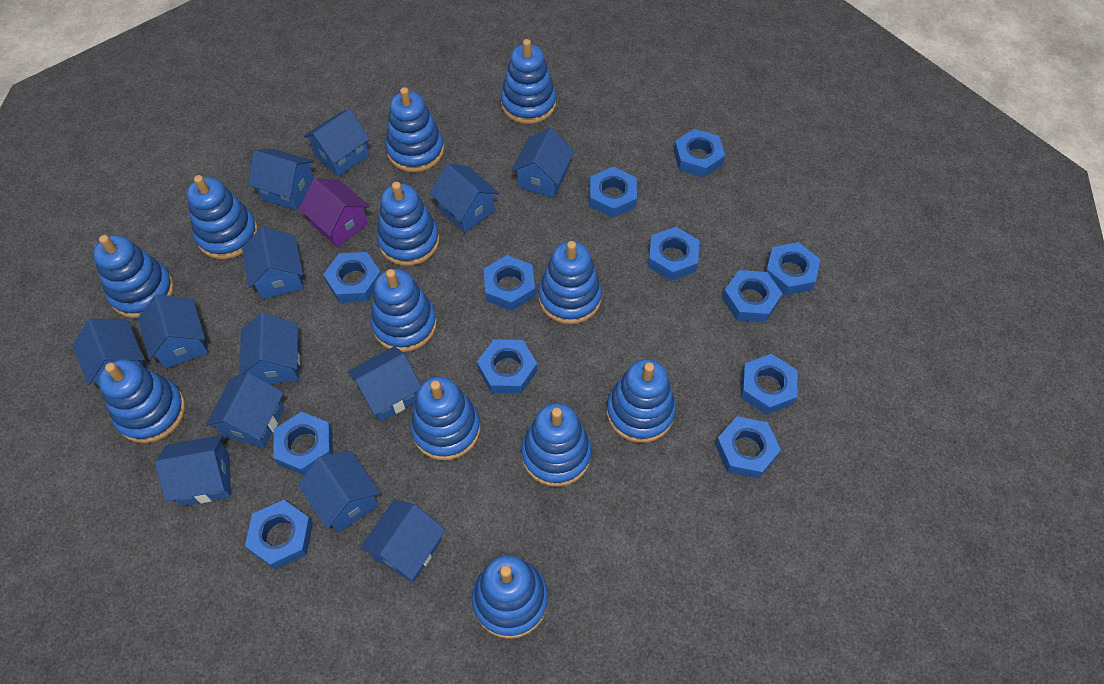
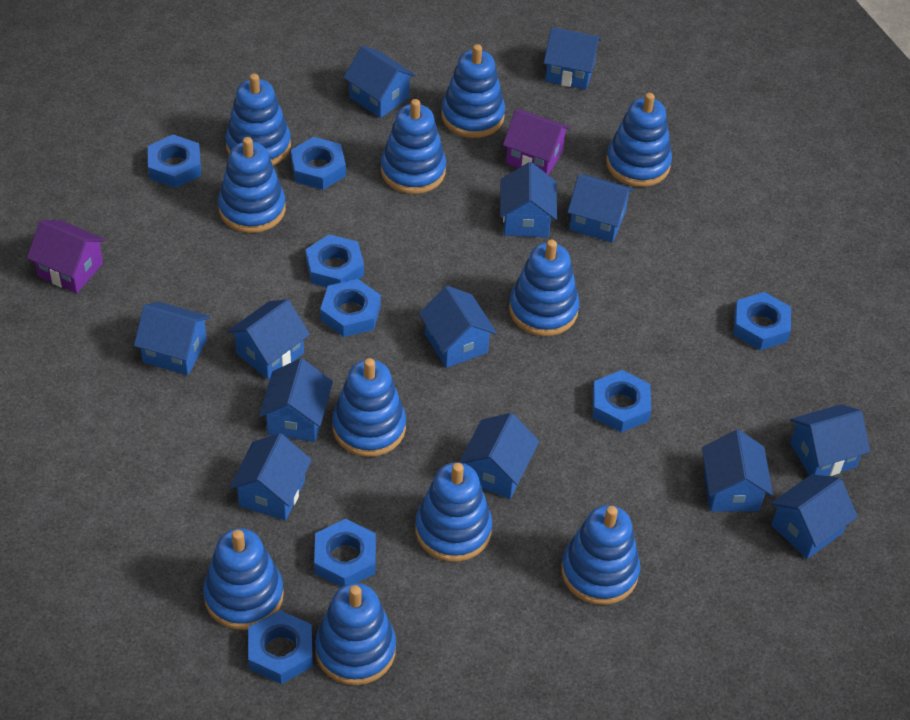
blue nut: [245,500,313,569] [273,412,333,476] [323,252,381,303] [477,339,537,394] [484,255,535,311] [590,167,637,218] [648,227,699,281] [674,129,725,178] [715,416,781,479] [722,270,782,322] [740,354,798,415] [765,242,821,295] = 12 -> [148,134,201,188] [248,610,313,684] [291,137,346,190] [306,234,364,287] [314,519,376,587] [320,279,381,337] [592,370,651,433] [733,292,791,350] = 8
blue stacking toy: [93,235,174,318] [98,359,185,443] [186,175,258,259] [371,269,437,352] [377,182,440,266] [385,87,444,172] [410,377,480,460] [472,555,548,639] [501,39,556,124] [521,403,592,487] [538,241,602,324] [607,359,676,443] = 12 -> [203,528,284,630] [218,137,286,233] [225,73,291,166] [315,583,396,685] [332,358,406,457] [381,99,446,194] [415,462,492,562] [441,44,505,138] [509,240,580,336] [561,505,640,605] [606,93,672,187] = 11
purple house: [299,178,369,247] = 1 -> [27,220,106,293] [503,109,571,175] = 2

